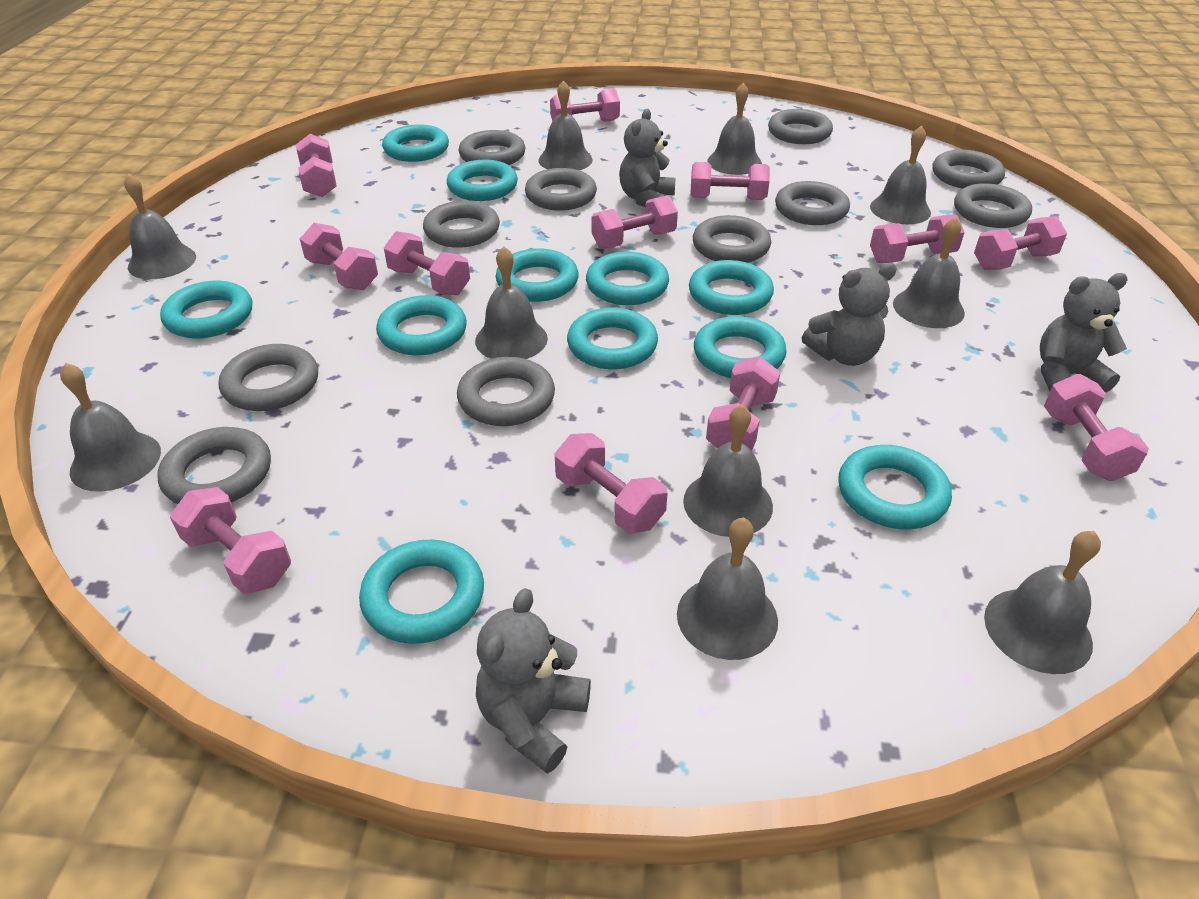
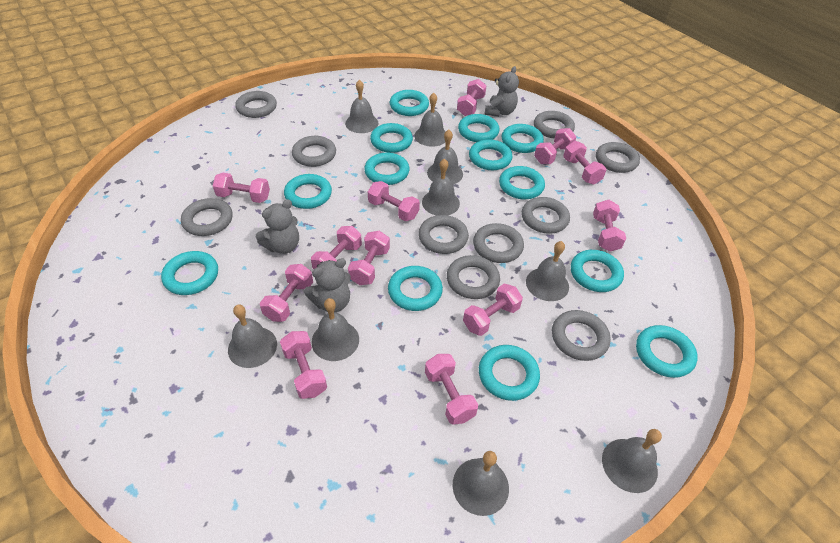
grey bell: [60,363,161,492] [124,174,196,279] [475,246,548,359] [539,80,593,170] [677,517,778,660] [683,404,773,537] [707,83,762,175] [870,125,931,224] [893,217,965,328] [984,531,1101,674] = 10 -> [228,305,277,368] [311,298,359,361] [345,80,378,133] [414,93,446,147] [422,158,460,216] [427,130,463,185] [453,451,509,516] [526,241,569,301] [602,429,662,493] = 9
grey ring: [158,427,271,504] [219,344,318,411] [423,201,500,248] [457,357,555,426] [459,130,526,165] [525,168,597,211] [693,215,771,263] [768,109,833,144] [775,181,850,225] [933,149,1005,189] [954,183,1032,228] = 11 -> [181,198,233,236] [235,91,277,118] [292,136,336,167] [418,215,469,254] [447,255,500,299] [473,223,524,263] [522,197,570,234] [534,111,575,138] [552,310,611,361] [596,142,640,173] = 10
grey teddy bear: [476,588,591,774] [619,109,676,207] [802,263,897,366] [1040,273,1128,393] = 4 -> [256,199,299,254] [304,258,351,312] [484,66,519,117] = 3
turquoise ring: [160,281,252,338] [359,540,484,644] [376,295,467,356] [382,124,449,162] [447,160,518,201] [496,248,579,302] [567,308,658,369] [586,252,669,305] [689,260,774,315] [694,316,787,378] [838,445,952,529] = 11 -> [161,251,218,295] [284,174,332,209] [364,153,410,185] [370,123,413,153] [388,266,443,311] [390,90,429,116] [458,114,500,142] [469,139,512,170] [479,345,540,401] [499,166,545,199] [502,124,544,153] [571,250,624,292] [636,325,698,378] = 13

